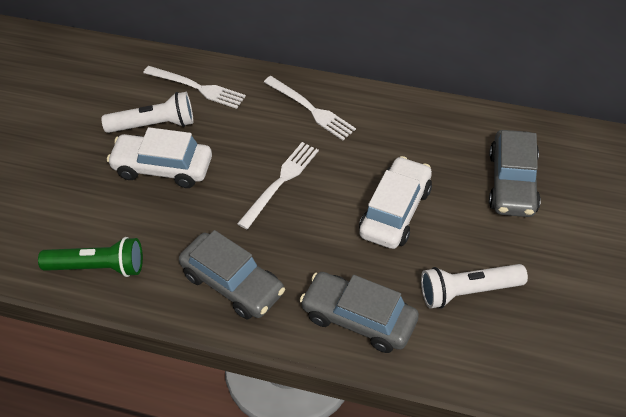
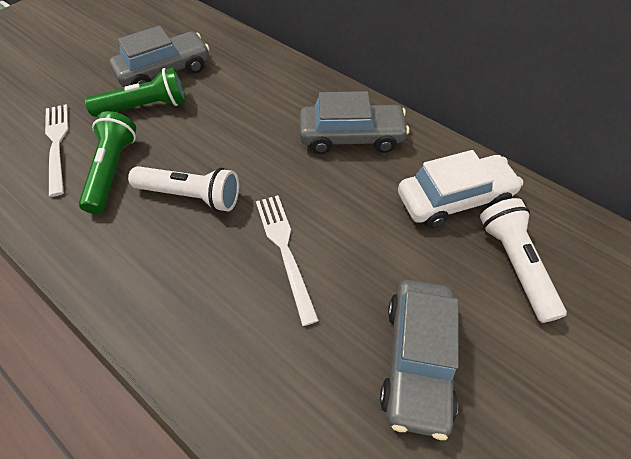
green flashlight: [38,237,143,277] = 1 -> [79,111,136,214] [85,67,186,117] = 2
white car: [107,127,212,188] [359,156,432,249] = 2 -> [398,150,523,228] = 1
white fork: [143,66,246,109] [237,142,319,229] [264,76,356,140] = 3 -> [45,104,68,197] [256,195,319,326] = 2

